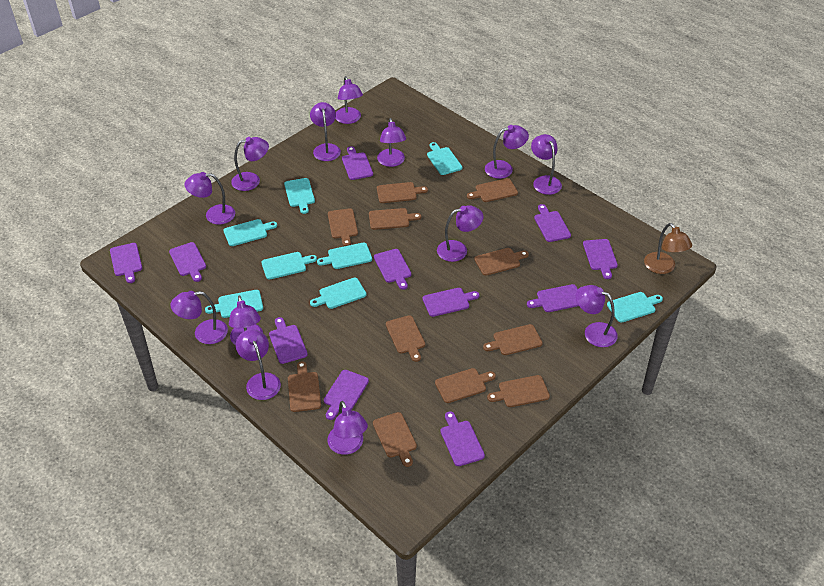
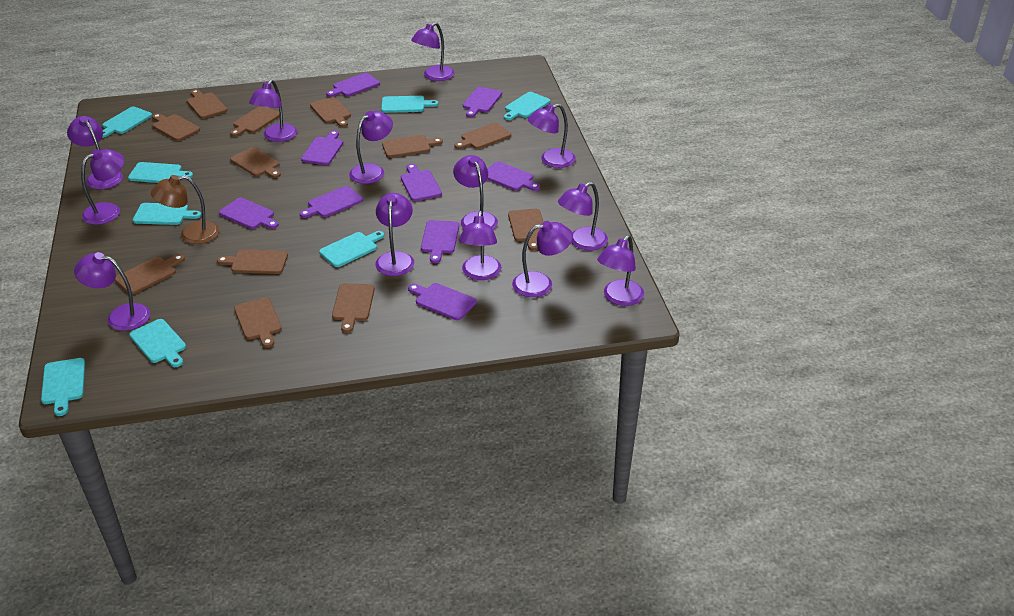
brown cutting board: [288,361,321,412] [328,208,358,246] [369,208,421,230] [373,412,417,467] [377,182,428,203] [386,315,425,362] [435,368,496,403] [467,178,518,202] [474,248,529,276] [483,324,542,355] [487,375,550,407] = 11 -> [115,254,185,295] [152,113,200,141] [187,89,227,119] [217,249,288,274] [230,106,280,137] [230,147,281,178] [234,297,282,348] [310,97,351,127] [332,283,375,333] [382,135,443,158] [455,123,511,149] [508,208,543,251] = 12
purple cutting board: [110,243,142,283] [169,242,206,282] [269,317,308,364] [324,370,369,420] [342,146,373,180] [374,249,411,290] [423,288,479,317] [440,411,485,466] [527,284,579,312] [534,204,571,242] [583,239,618,279] = 11 -> [219,198,279,229] [300,186,363,218] [301,130,343,165] [326,73,380,97] [401,164,442,201] [408,283,477,320] [421,220,459,263] [463,87,502,117] [487,161,540,191] = 9

